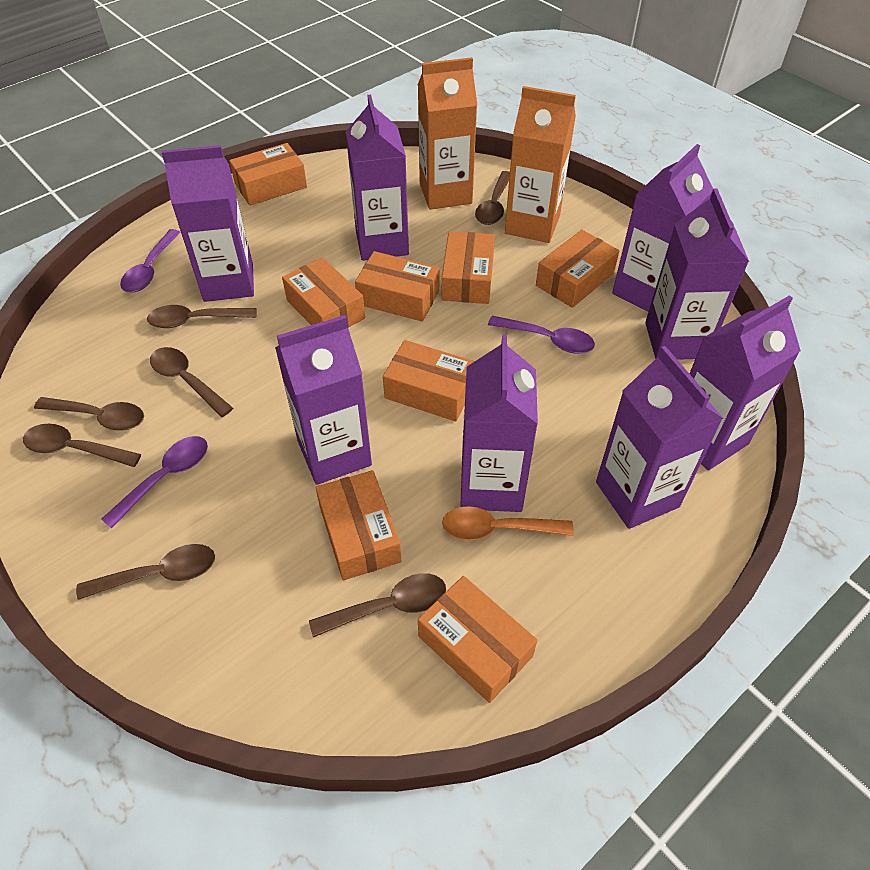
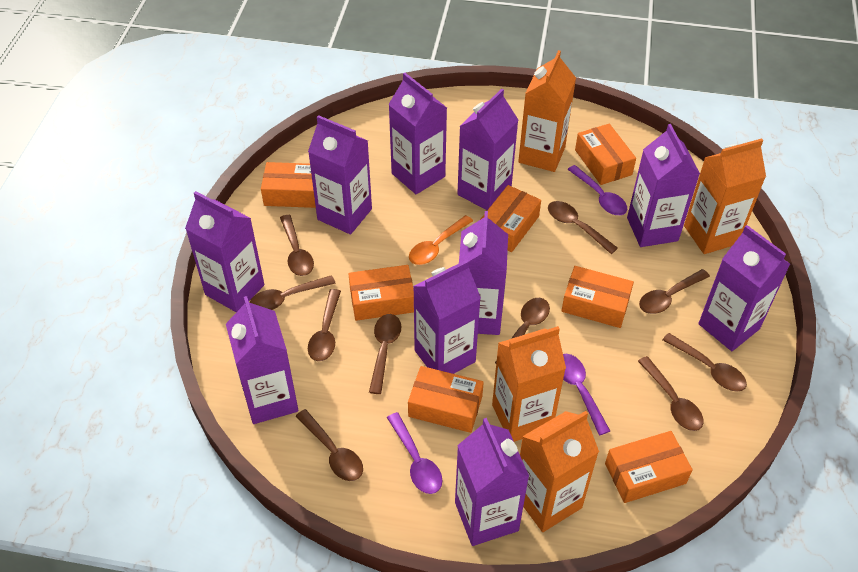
brown spoon: [23,424,141,467] [34,397,144,431] [76,544,215,600] [147,305,256,328] [150,347,233,417] [309,573,446,637] [475,171,510,225] = 7 -> [249,275,336,310] [280,215,314,276] [296,409,363,481] [308,289,341,361] [369,314,401,394] [495,298,550,363] [548,201,618,254] [638,356,704,431] [639,269,710,314] [663,333,747,392] = 10
orange box: [229,143,307,206] [282,257,365,328] [316,470,401,580] [355,251,439,322] [383,340,475,421] [418,576,537,703] [441,231,495,304] [536,230,619,308] = 8 -> [261,162,316,208] [349,265,414,321] [408,366,484,433] [480,185,541,252] [561,266,634,328] [575,124,636,185] [605,431,693,503] = 7
orange carton: [418,57,477,210] [505,86,576,243] = 2 -> [492,326,566,442] [518,50,576,172] [520,411,599,532] [684,138,766,254] = 4
purple carton: [161,145,254,302] [275,315,372,485] [346,95,409,261] [460,334,538,512] [596,346,724,529] [612,144,713,312] [645,188,749,360] [690,295,801,470] = 8 -> [185,191,264,312] [226,296,298,424] [308,115,372,234] [388,73,447,194] [413,259,481,374] [455,418,529,546] [457,89,518,210] [459,211,508,335] [627,124,700,247] [698,225,790,351] = 10

